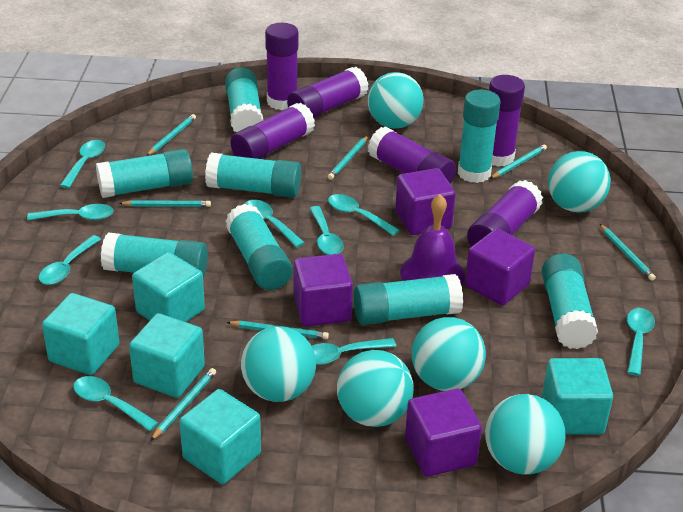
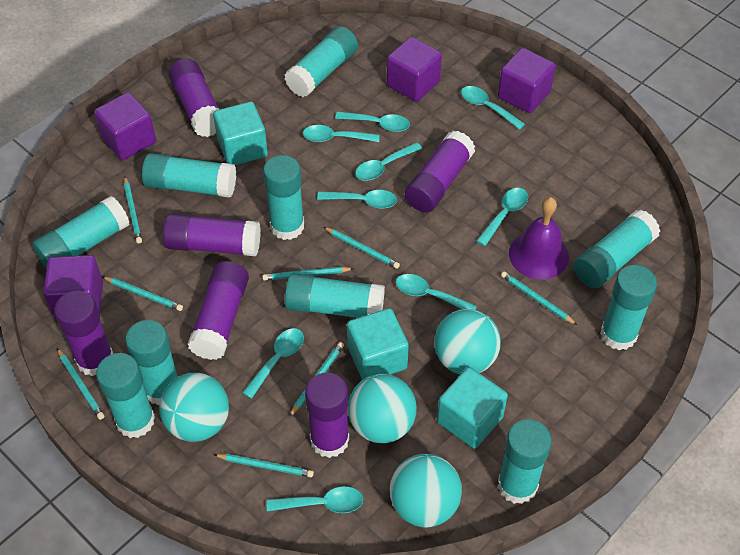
turquoise ball: [241,327,316,402] [337,350,414,427] [368,72,424,129] [412,317,486,391] [485,394,566,474] [548,151,611,213] = 6 -> [159,373,229,442] [348,374,417,443] [389,454,462,527] [434,309,501,374] = 4
turquoise cube: [42,293,119,375] [129,313,205,398] [132,252,205,322] [179,389,261,484] [542,358,613,435] = 5 -> [213,102,268,165] [347,308,409,380] [437,367,508,448] = 3
turquoise glue stick: [96,149,193,198] [101,232,208,277] [205,153,301,198] [225,67,263,132] [225,204,292,290] [354,274,463,325] [458,90,501,183] [541,253,598,349] = 8 -> [32,196,130,269] [96,353,155,438] [125,320,178,406] [142,153,236,198] [263,155,304,240] [285,26,358,97] [285,273,385,318] [498,419,552,504] [574,209,660,288] [600,265,657,350] = 10
turquoise pencil: [119,200,211,207] [146,114,196,156] [150,368,216,441] [227,321,329,339] [328,136,368,180] [490,144,547,179] [600,224,656,281] = 7 -> [57,348,104,420] [103,277,183,311] [124,177,142,244] [214,454,314,477] [262,267,354,281] [289,342,344,417] [324,227,400,269] [501,272,577,325] = 8

